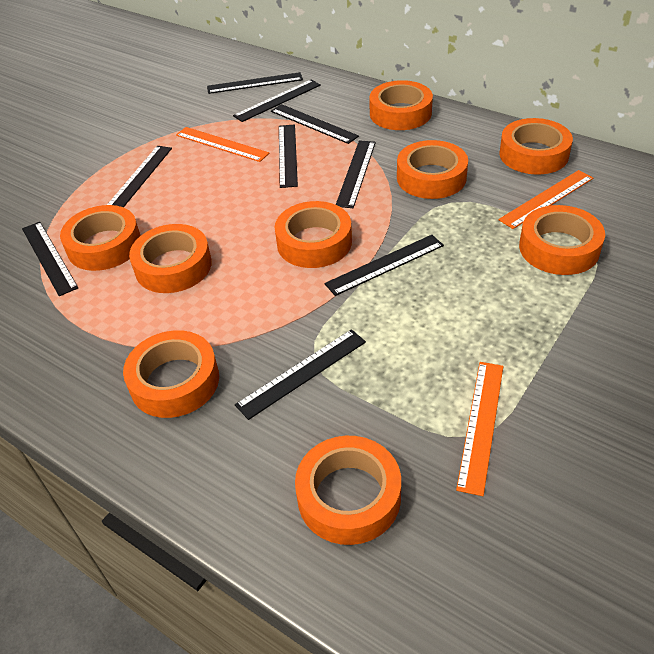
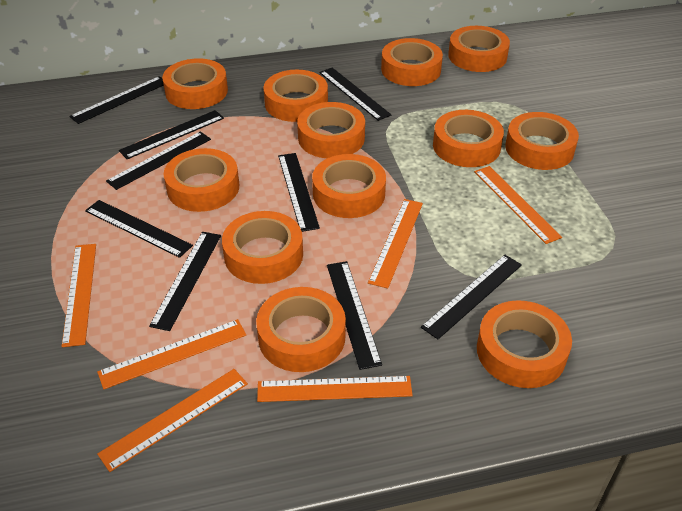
orange ruler: [176,127,269,162] [456,362,504,496] [498,170,593,229] = 3 -> [61,244,96,347] [97,319,246,389] [97,369,248,472] [257,376,413,402] [368,199,423,288] [474,166,562,244] = 6
orange tape: [60,205,141,271] [123,330,219,418] [129,224,212,293] [275,201,352,268] [295,436,401,545] [369,80,433,130] [397,140,468,199] [499,118,573,174] [519,205,605,275] = 9 -> [162,58,228,109] [164,148,239,212] [222,211,303,284] [256,287,346,372] [263,70,328,122] [297,102,365,158] [312,154,386,218] [381,38,443,86] [433,110,504,167] [448,26,510,72] [477,300,572,388] [505,112,579,170] = 12

